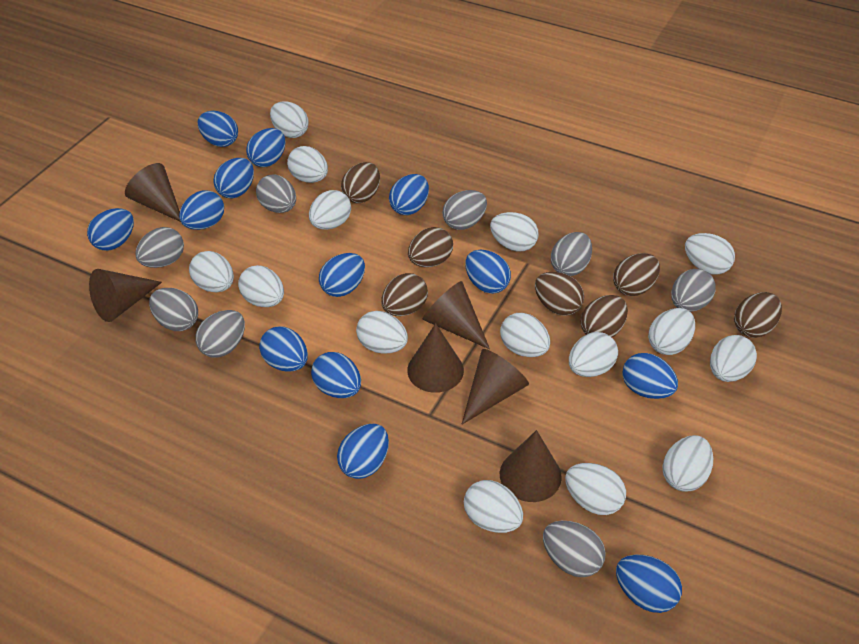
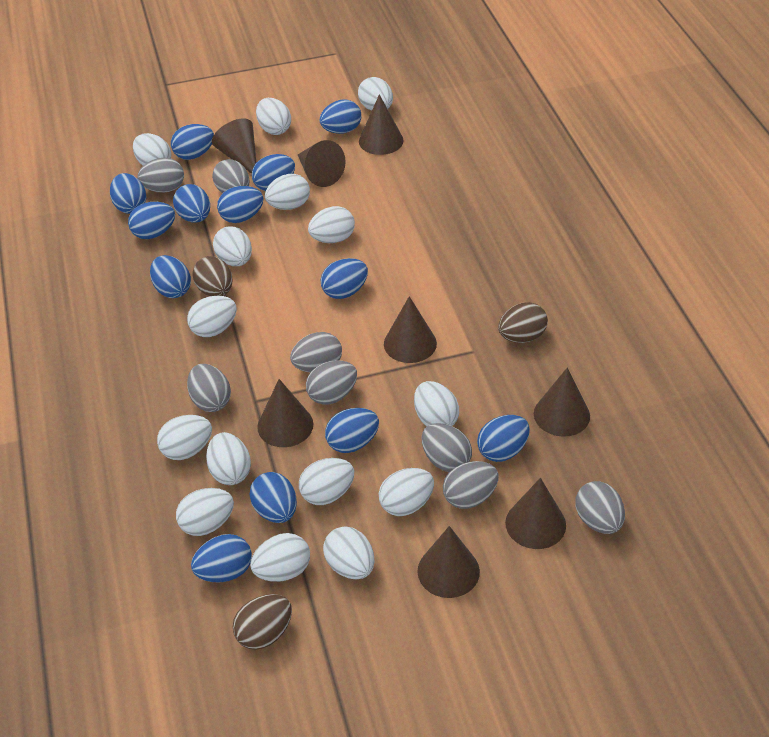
brown cone: [89,269,162,322] [125,163,181,222] [407,323,464,393] [423,281,490,349] [461,349,529,425] [500,430,562,502] = 6 -> [212,118,256,174] [257,379,313,447] [298,140,346,187] [359,94,404,155] [384,296,437,363] [417,526,480,598] [505,478,566,549] [534,368,590,437] = 8
brown egg: [341,162,380,203] [381,273,428,316] [408,227,453,267] [535,272,584,316] [581,295,628,337] [613,253,660,296] [734,292,782,338] = 7 -> [193,256,233,296] [233,594,292,650] [498,302,548,343] = 3

